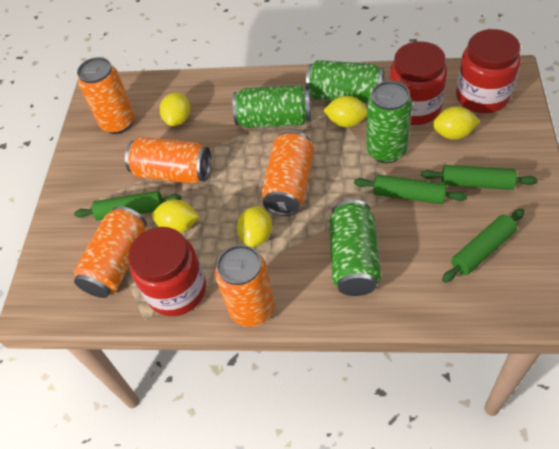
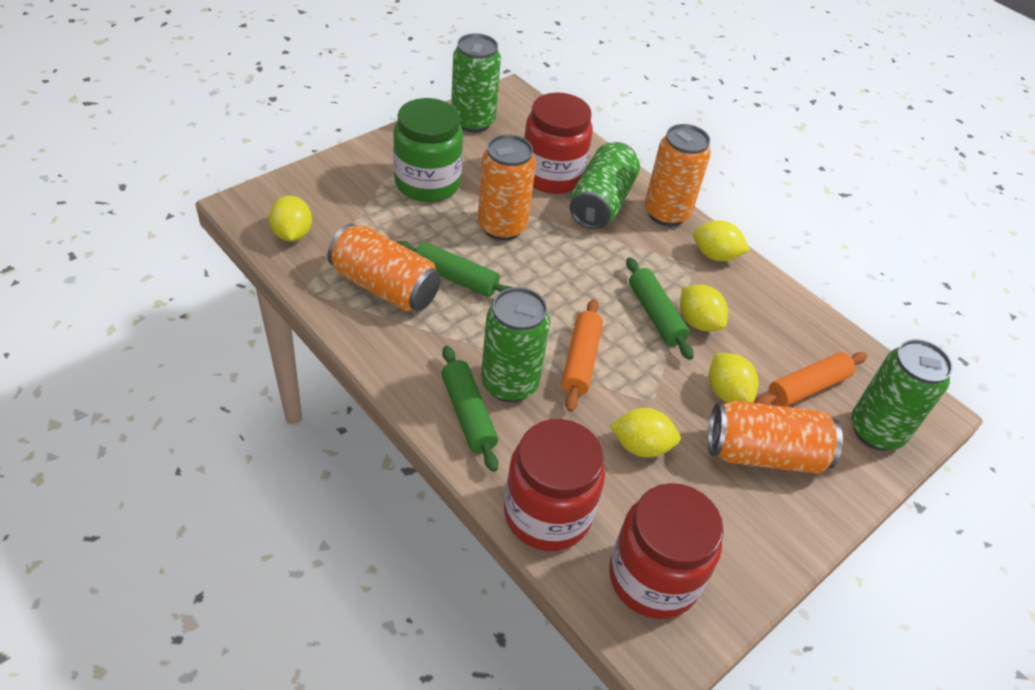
green jar: none = 0 -> [393,98,463,202] = 1
green rolling pin: [74,191,181,221] [354,175,467,204] [421,165,538,190] [442,208,525,283] = 4 -> [397,241,513,297] [441,346,498,472] [626,257,694,360] = 3
orange can: [74,206,147,298] [77,57,135,134] [125,137,211,184] [215,245,275,327] [262,131,314,216] = 5 -> [327,224,441,312] [478,134,536,241] [645,124,711,226] [708,400,843,474] = 4
orange rolling pin: none = 0 -> [561,299,603,412] [754,352,867,407] = 2

